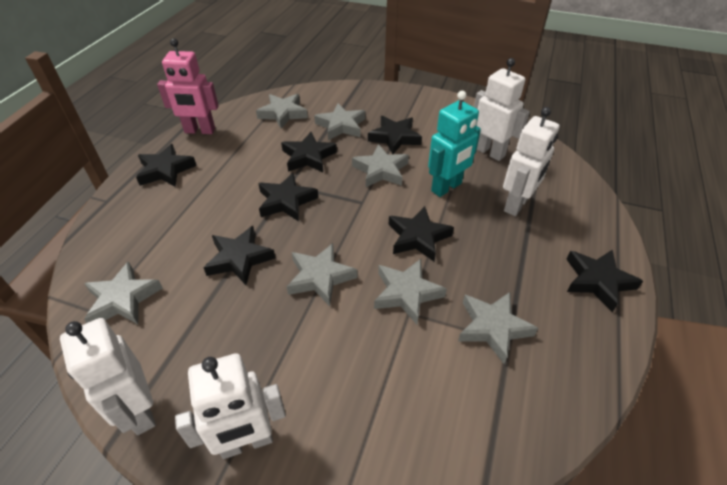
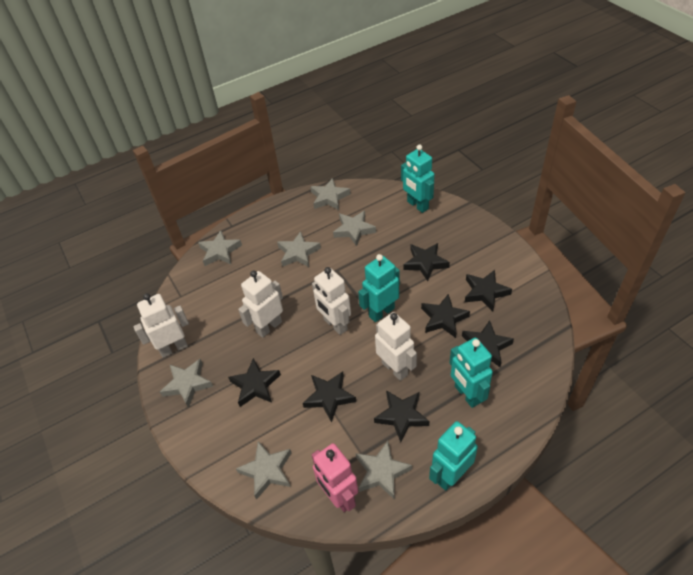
turquoise robot: [428,91,481,197] = 1 -> [358,254,400,322] [401,145,435,213] [429,421,478,491] [449,338,493,408] = 4

